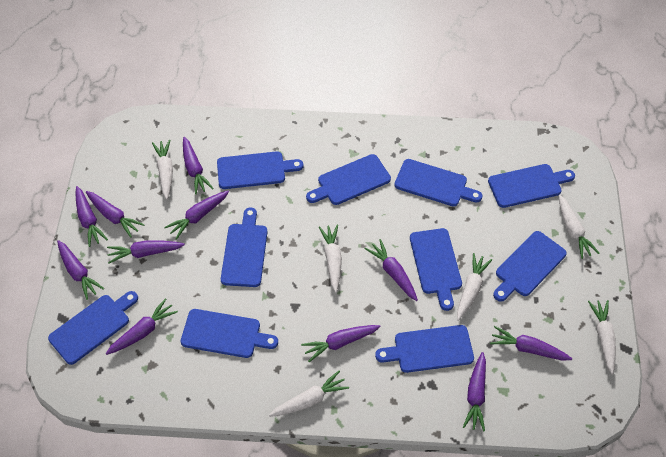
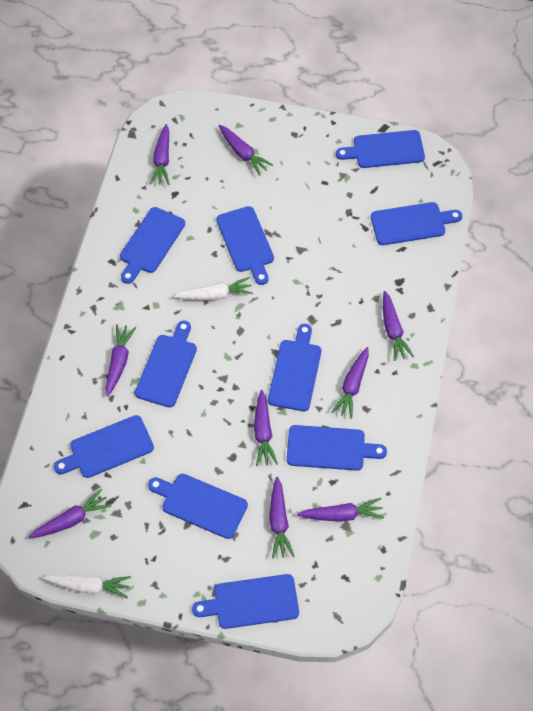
purple carrot: [57,240,105,300] [75,186,108,247] [86,191,145,238] [106,298,178,355] [107,240,185,263] [164,190,229,240] [183,137,214,195] [301,325,380,362] [365,239,418,301] [463,352,486,432] [490,326,572,361] = 11 -> [29,489,111,539] [106,324,136,397] [150,124,169,185] [219,125,274,176] [254,390,278,466] [269,477,295,559] [297,498,384,522] [332,347,369,419] [383,291,414,361] = 9
white carrot: [152,140,173,200] [269,371,349,417] [319,225,342,292] [457,253,492,321] [559,195,600,259] [588,300,616,375] = 6 -> [42,574,131,598] [174,277,253,301] = 2

